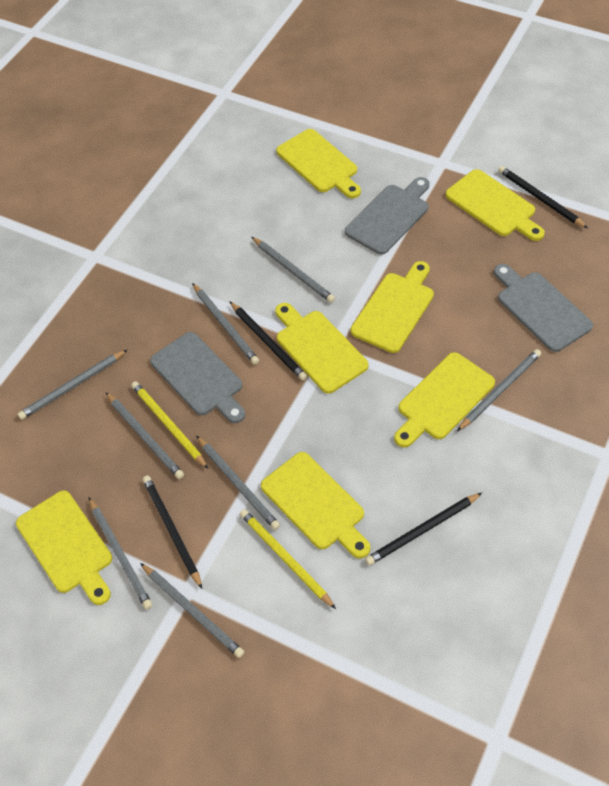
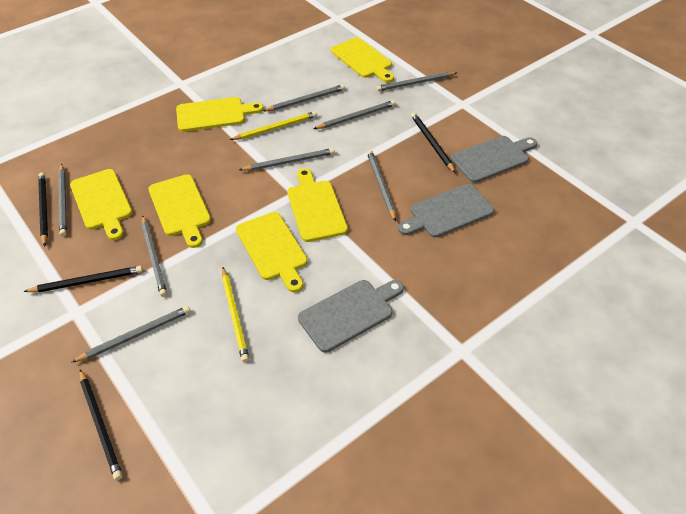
yellow cutting board: [16,490,112,605] [261,452,371,559] [275,303,368,394] [276,129,361,198] [351,261,434,353] [394,352,495,448] [445,169,545,241] = 7 -> [70,169,132,240] [148,174,211,248] [176,97,264,132] [236,212,308,292] [287,168,348,242] [331,37,394,83] = 6

